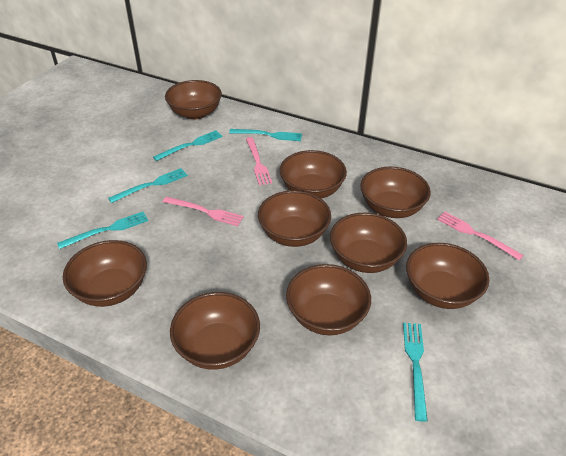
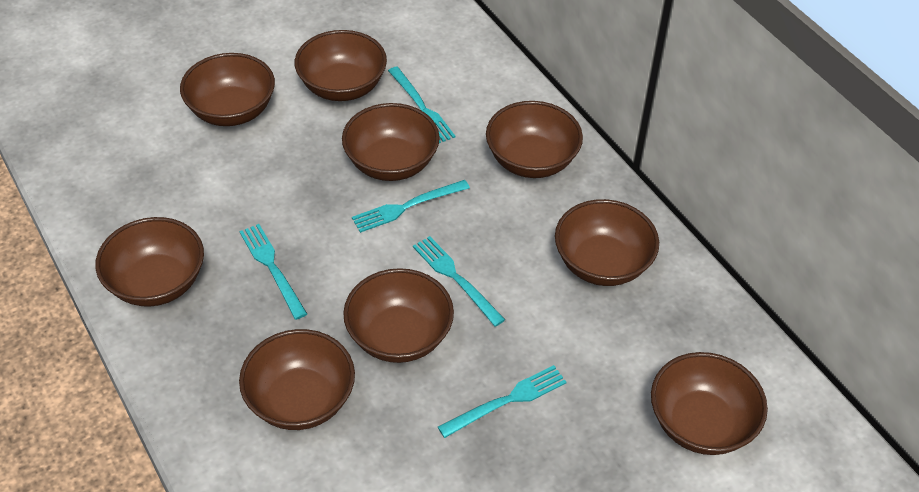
pink fork: [163,197,244,226] [246,137,272,185] [437,212,524,260] = 3 -> none = 0

